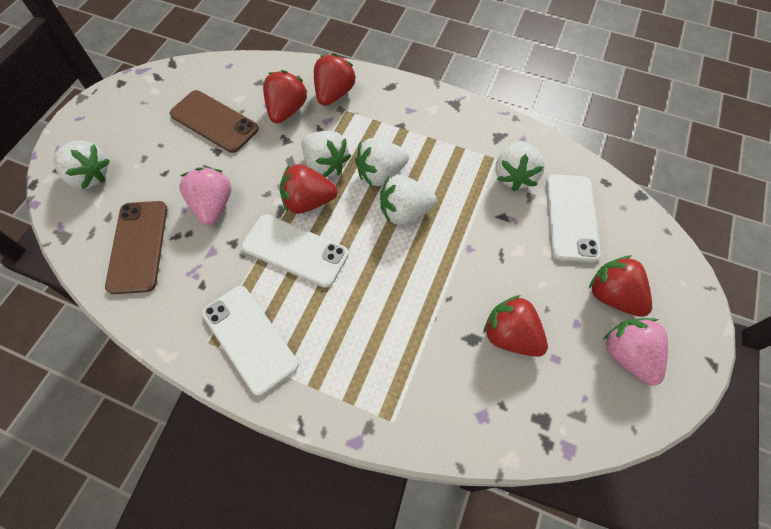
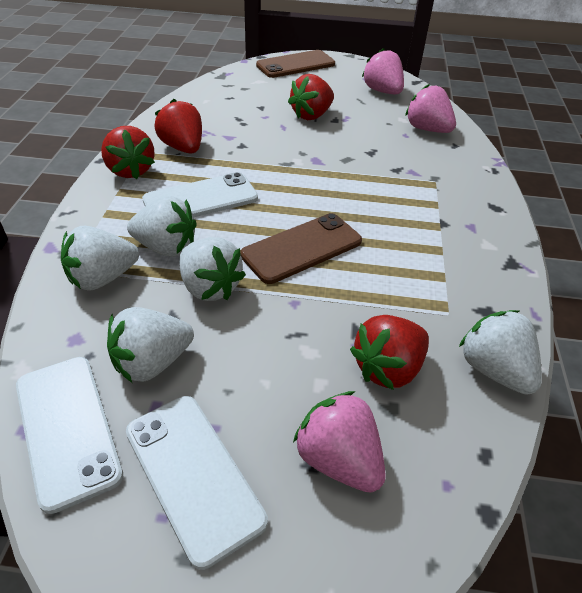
pink strawberry: [179,168,231,225] [604,318,668,386] = 2 -> [293,391,386,493] [362,48,404,94] [405,84,456,133] = 3
red strawberry: [263,70,307,124] [280,164,338,214] [314,54,356,106] [483,295,548,357] [589,255,652,317] = 5 -> [101,126,155,179] [155,99,202,154] [288,74,334,120] [350,315,429,390] = 4

